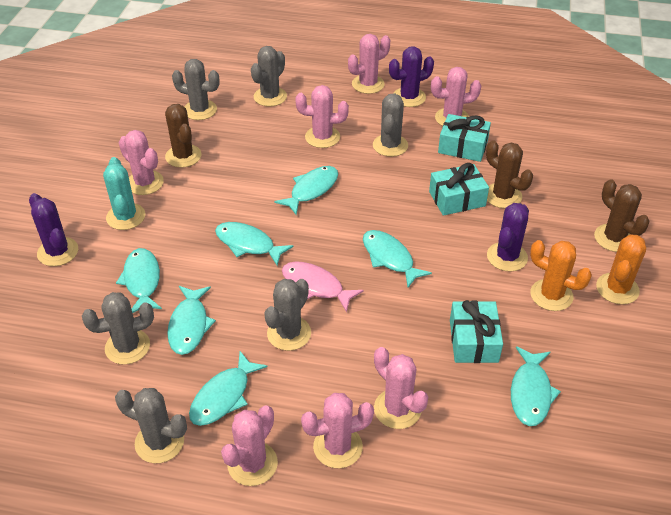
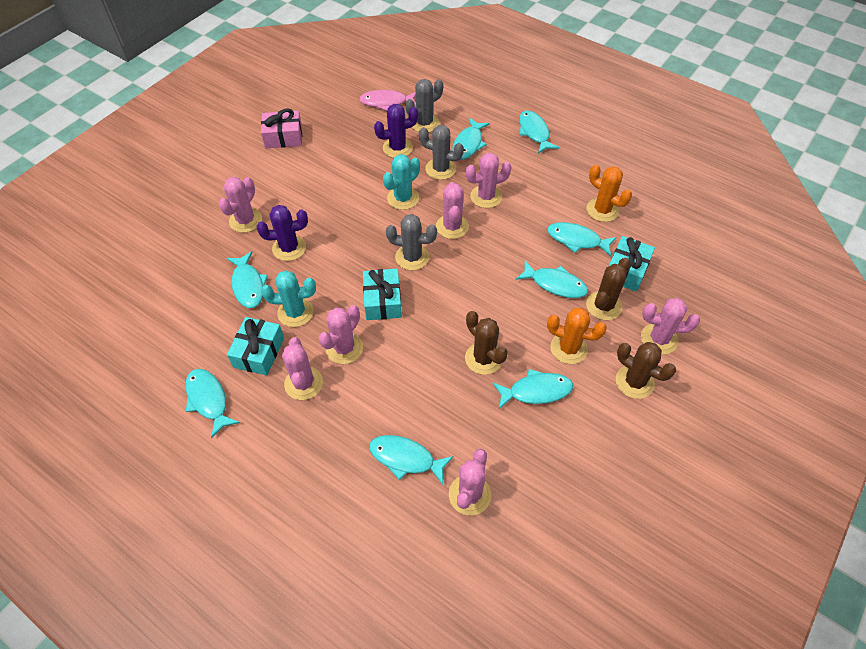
grey cactus: [82,292,154,365] [115,388,187,463] [172,59,220,120] [251,46,287,107] [264,279,311,351] [373,93,408,157] = 6 -> [386,214,437,270] [405,79,443,132] [419,125,464,180] = 3
pink gift: none = 0 -> [261,108,302,148] = 1
purple cactus: [29,193,78,266] [389,46,434,107] [487,203,529,272] = 3 -> [257,205,308,261] [374,104,418,158] = 2
turquoise cactus: [103,157,145,230] = 1 -> [261,270,316,327] [383,154,420,210] = 2
turquoise fish: [116,248,162,313] [167,286,216,355] [189,351,267,426] [215,222,293,266] [274,166,338,215] [363,230,432,288] [511,346,561,426] = 7 -> [185,369,240,438] [227,251,268,308] [369,435,453,485] [452,118,490,160] [493,369,573,409] [515,260,588,298] [519,111,559,153] [547,222,616,256] = 8

